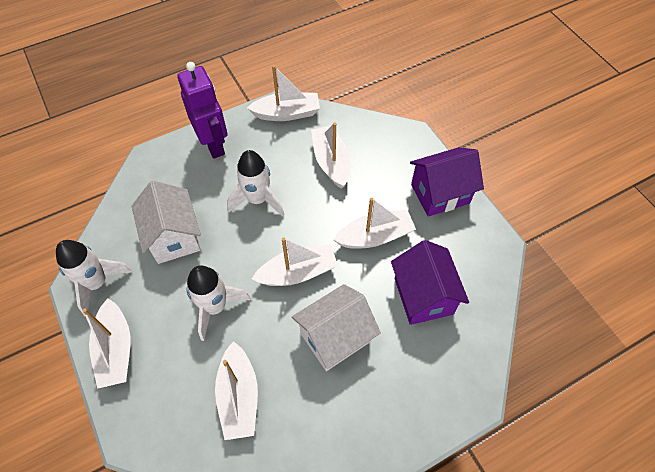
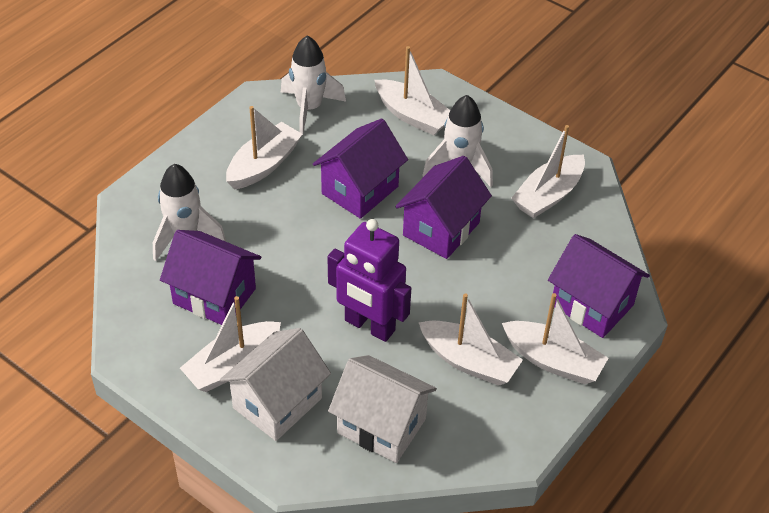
purple house: [391,240,469,325] [410,147,484,217] = 2 -> [160,230,261,325] [313,118,408,219] [395,156,492,259] [548,234,650,338] = 4

